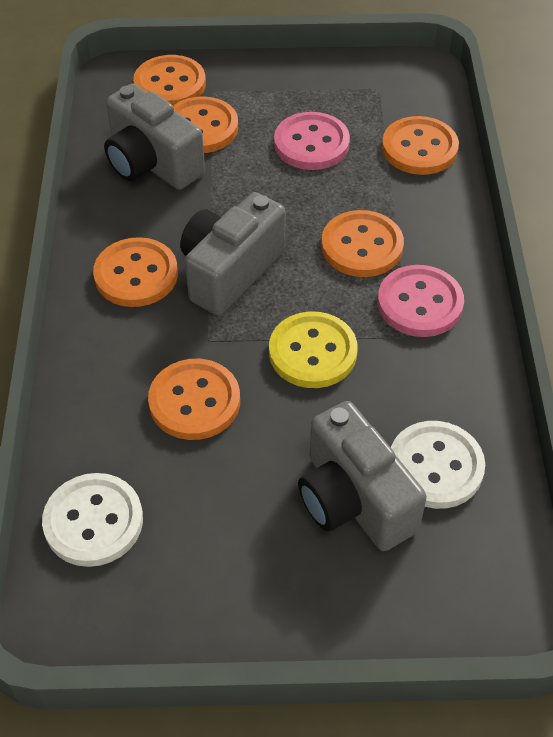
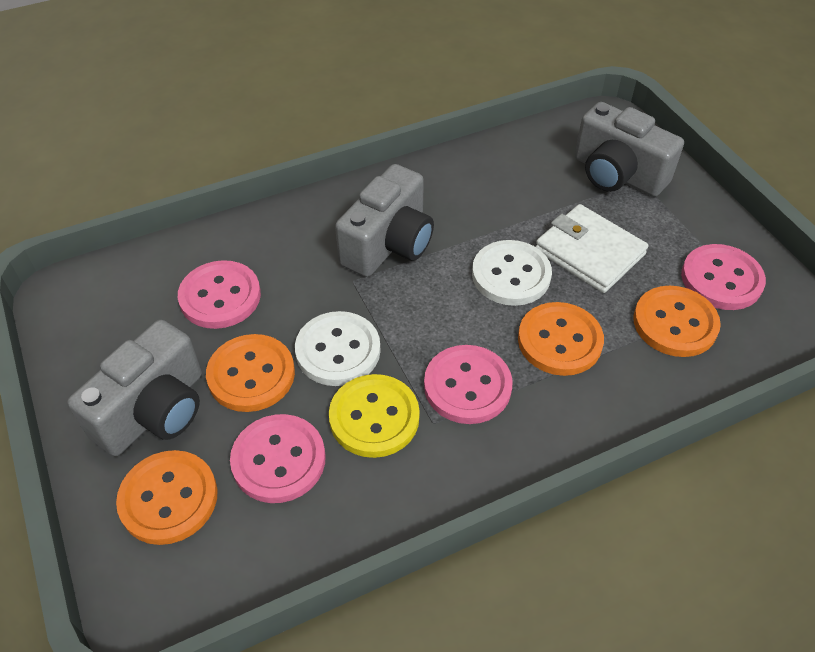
orange button: [93,237,178,307] [133,55,206,105] [148,359,240,440] [173,96,238,153] [321,210,404,277] [382,116,459,175] = 6 -> [116,450,218,545] [206,334,295,412] [518,302,604,376] [633,286,721,357] = 4
pink button: [274,112,350,170] [378,265,464,337] = 2 -> [178,260,261,329] [230,414,326,503] [424,345,513,424] [681,244,766,310] = 4
white wallet: none = 0 -> [536,204,648,293] = 1

